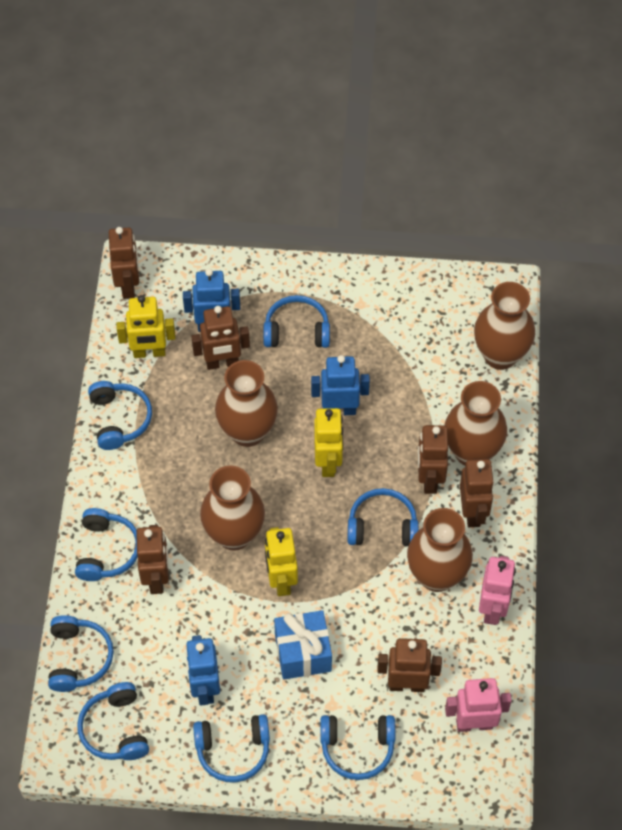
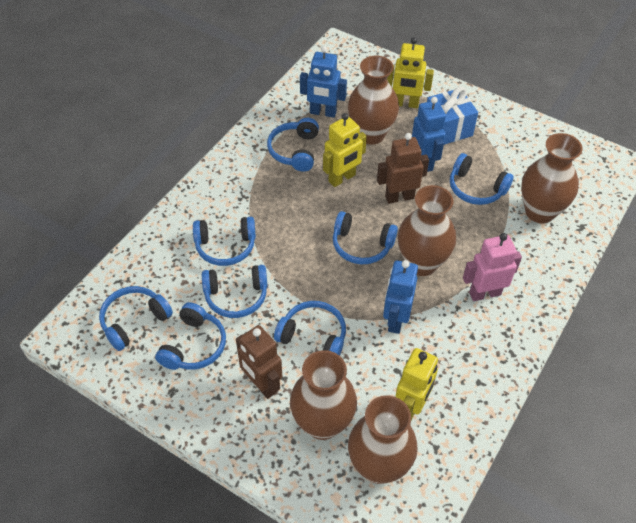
brown robot: [109,227,139,299] [136,525,169,594] [191,306,250,370] [377,638,442,692] [418,425,448,494] [460,458,494,527] = 6 -> [236,325,282,399] [377,133,429,204] = 2
pink robot: [445,678,512,732] [479,556,516,625] = 2 -> [463,233,522,301] = 1

